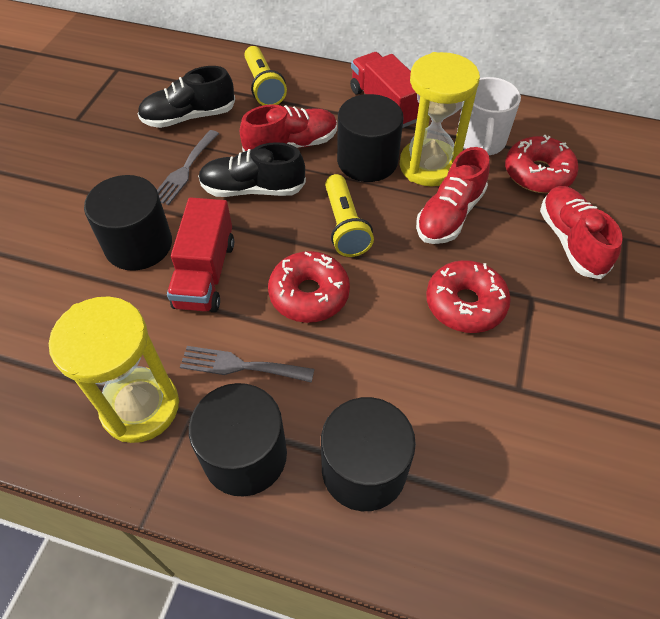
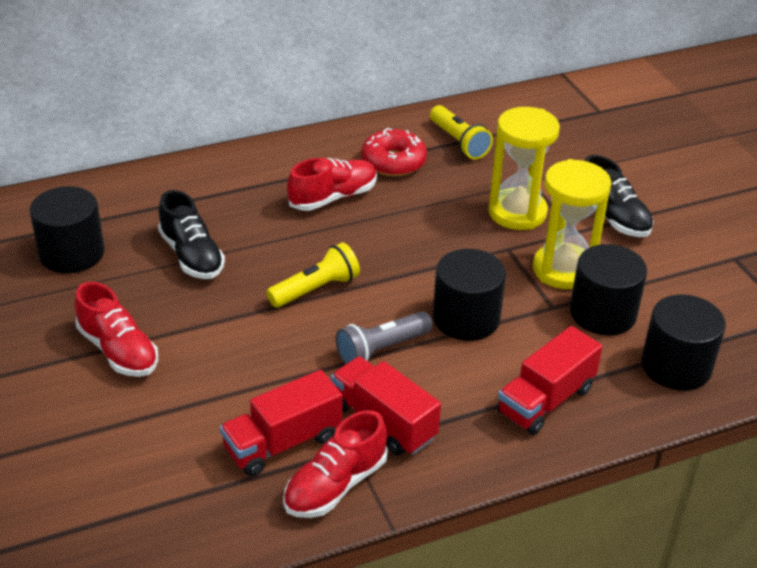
grey flashlight: none = 0 -> [335,311,433,365] = 1
grey fork: [157,130,219,205] [180,346,314,383] = 2 -> none = 0
red donut: [268,251,350,323] [426,260,511,333] [505,135,579,193] = 3 -> [361,128,427,176] = 1
red truck: [167,197,234,312] [350,52,419,128] = 2 -> [220,370,342,476] [331,357,441,456] [497,326,603,435] = 3
white mug: [457,77,521,155] = 1 -> none = 0

